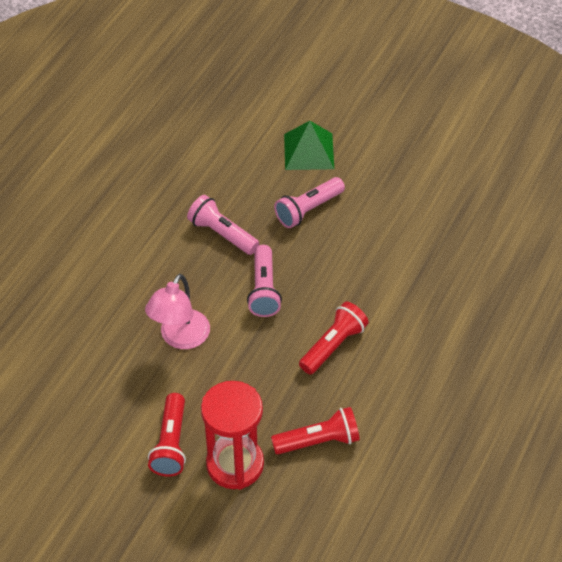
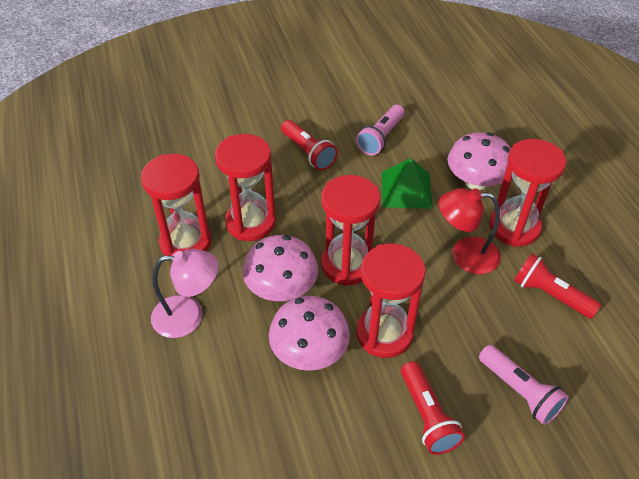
pink flashlight: [187,195,259,255] [247,245,282,317] [274,177,345,228] = 3 -> [356,105,405,156] [479,345,569,425] = 2
pink mushroom: none = 0 -> [243,235,318,301] [269,296,350,371] [448,132,511,190] = 3
red hourglass: [201,381,264,490] = 1 -> [141,154,211,256] [215,134,276,241] [321,175,380,286] [356,244,426,358] [489,139,566,247] = 5
red lamp: none = 0 -> [439,188,501,274] = 1

